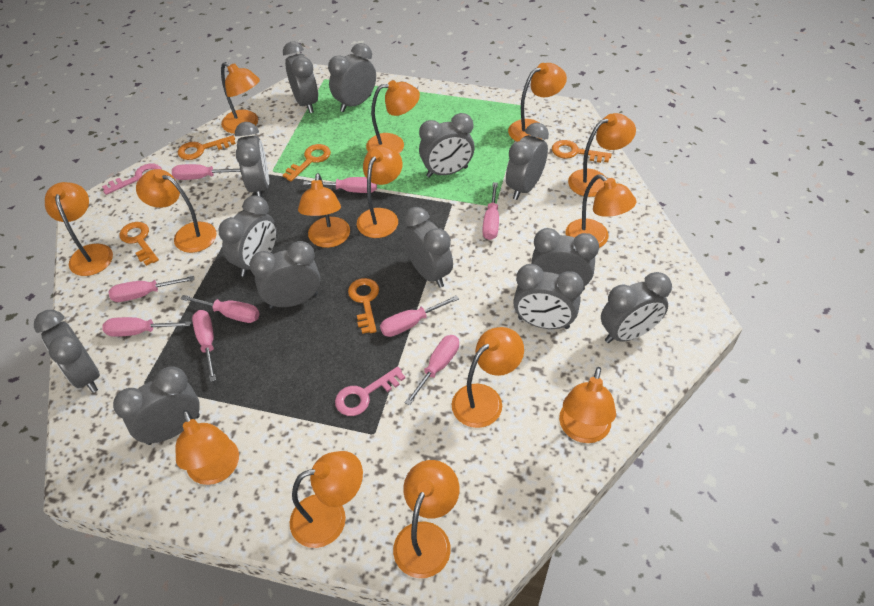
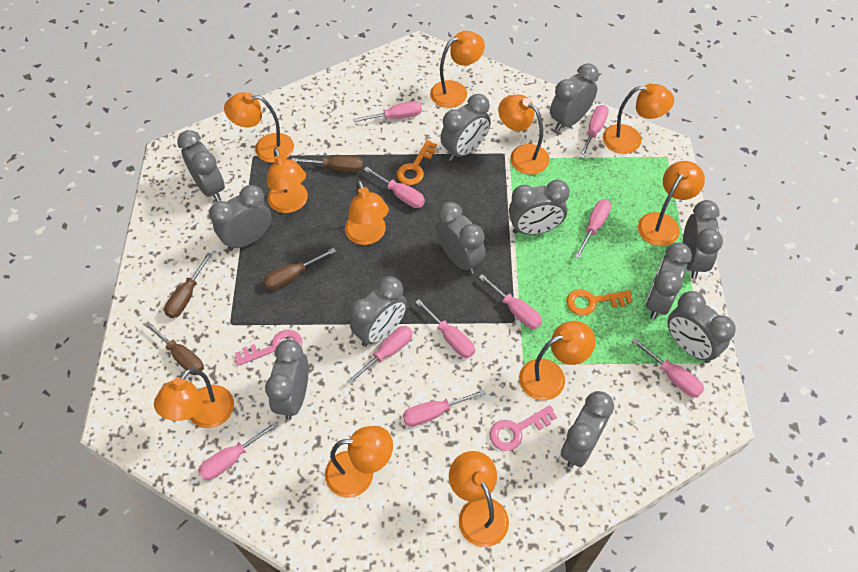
brown screwdriver: none = 0 -> [144,321,204,375] [164,252,212,318] [263,248,336,290] [292,156,363,172] = 4
grey clock: [34,310,100,393] [113,366,200,445] [219,195,277,277] [235,122,269,198] [250,241,320,309] [283,41,318,113] [328,43,376,112] [403,207,453,288] [419,113,475,178] [506,123,549,200] [513,264,584,329] [531,228,599,291] [601,272,672,343] = 13 -> [177,130,225,202] [209,185,271,251] [265,339,309,420] [350,276,407,347] [436,202,486,274] [440,94,491,161] [509,180,570,235] [550,64,599,131] [561,391,614,468] [646,242,692,319] [668,291,736,363] [683,200,723,279] = 12
orange key: [119,222,159,266] [178,135,236,160] [283,144,331,181] [348,278,379,334] [552,140,612,163] = 5 -> [397,140,437,185] [566,289,633,316] = 2
orange lamp: [45,182,113,276] [136,169,217,253] [175,410,239,485] [221,62,260,134] [290,451,363,548] [298,173,350,248] [357,146,402,238] [366,80,420,154] [393,460,459,578] [452,327,524,428] [508,63,567,142] [559,367,616,443] [565,174,637,248] [568,113,636,197] = 14 -> [154,368,234,428] [224,92,294,163] [267,148,308,213] [325,426,393,498] [345,180,389,245] [430,31,485,108] [449,451,509,547] [498,94,550,174] [519,321,596,400] [603,83,674,154] [638,161,705,246] = 11
pink screwdriver: [103,317,191,337] [108,276,194,302] [172,164,241,180] [181,295,260,323] [192,310,216,382] [303,177,377,193] [380,295,459,337] [405,335,459,406] [482,182,499,240] = 9 -> [198,422,278,480] [347,326,413,385] [353,101,422,122] [364,167,425,208] [403,389,486,427] [415,299,475,358] [479,274,542,329] [575,199,612,258] [579,105,609,158] [631,338,704,398] = 10

